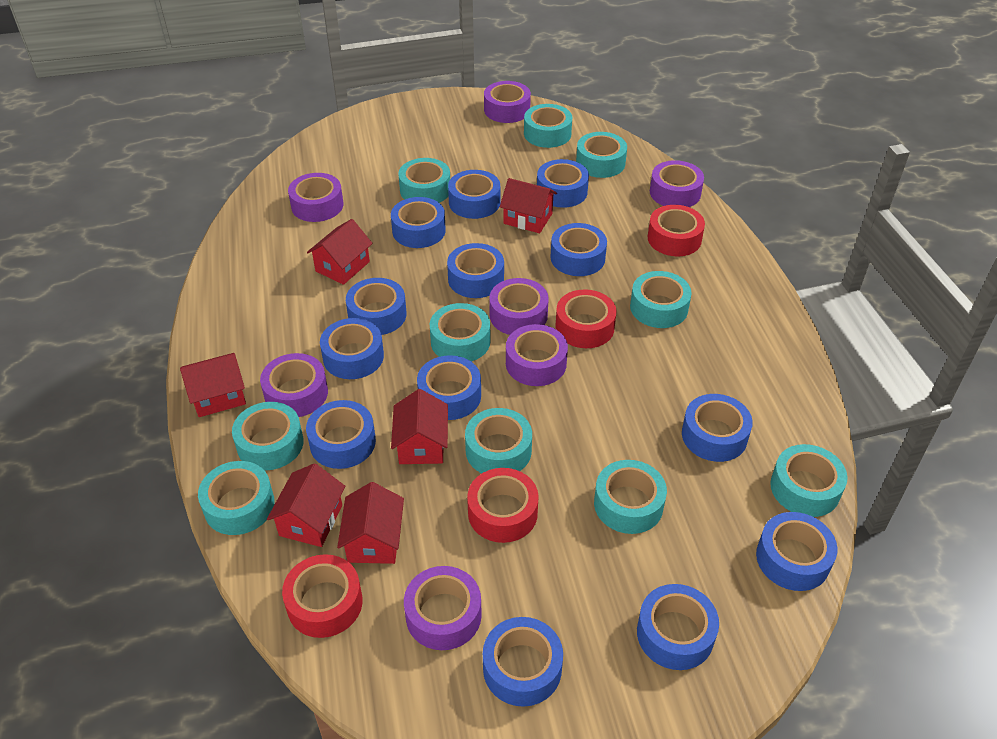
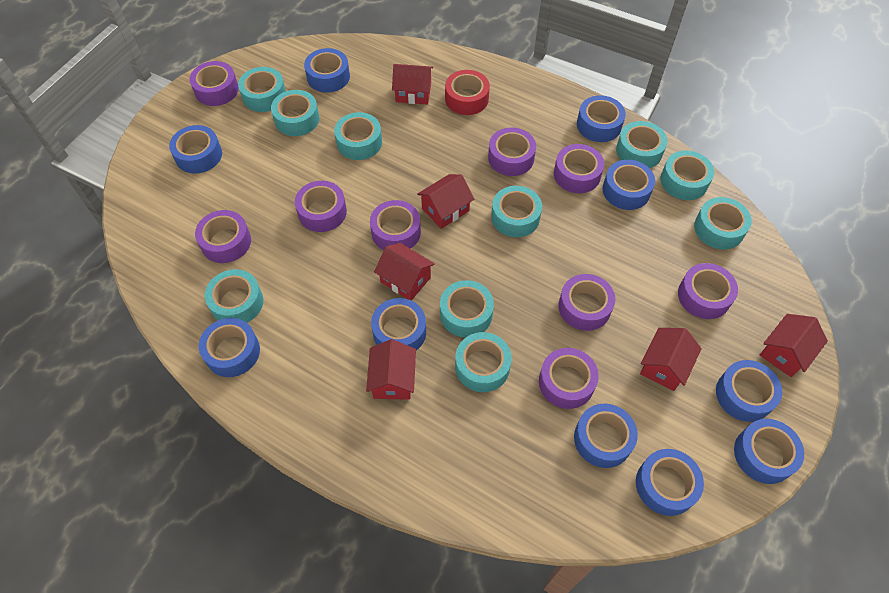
blue tape: [306,400,376,469] [320,318,384,379] [346,278,407,335] [391,197,446,248] [417,355,481,420] [447,243,504,298] [448,170,500,219] [483,617,563,707] [537,159,589,208] [550,223,607,276] [637,584,719,670] [682,394,753,462] [756,512,838,591] = 13 -> [169,125,222,174] [199,318,260,377] [304,48,350,93] [371,298,426,350] [574,404,638,468] [577,95,626,142] [603,160,655,210] [636,449,704,516] [716,360,782,422] [734,419,804,484] = 10
purple tape: [260,353,328,417] [288,173,343,222] [404,566,482,650] [484,81,531,123] [489,278,549,335] [506,324,568,386] [650,160,704,207] = 7 -> [190,61,239,106] [195,210,251,263] [295,181,347,232] [370,200,421,250] [488,128,536,176] [539,348,599,409] [554,144,604,193] [559,274,615,331] [678,263,738,319] = 9
red tape: [282,554,363,638] [467,468,539,543] [555,289,617,348] [648,205,705,256] = 4 -> [445,70,490,115] = 1

